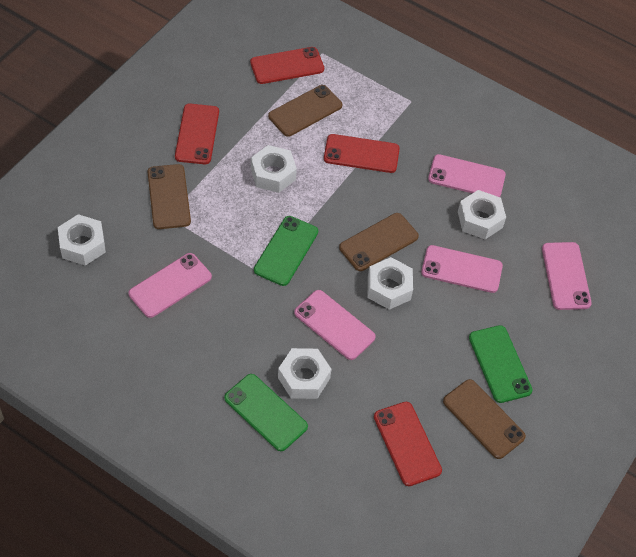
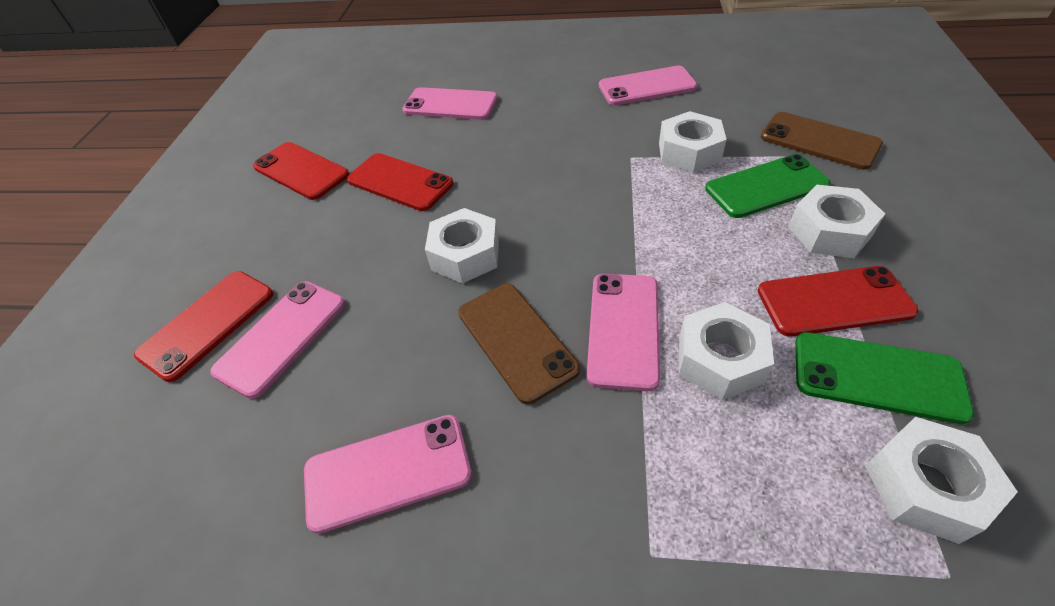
brown phone: [147,164,191,229] [268,85,342,137] [339,213,419,271] [443,379,526,459] = 4 -> [458,284,580,404] [761,112,883,170] = 2
green phone: [224,374,308,451] [254,216,318,286] [469,325,532,403] = 3 -> [705,154,831,218] [795,332,974,424] = 2

